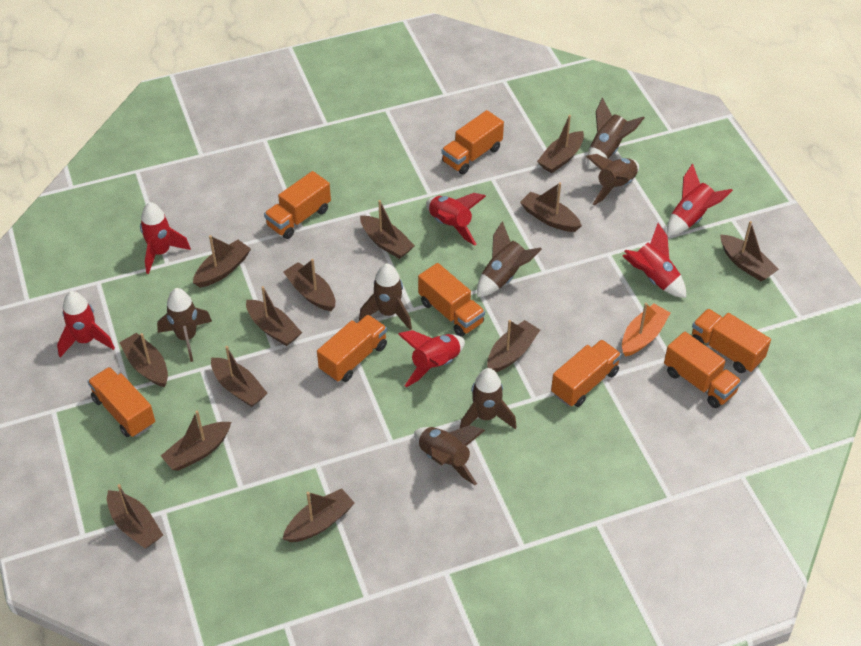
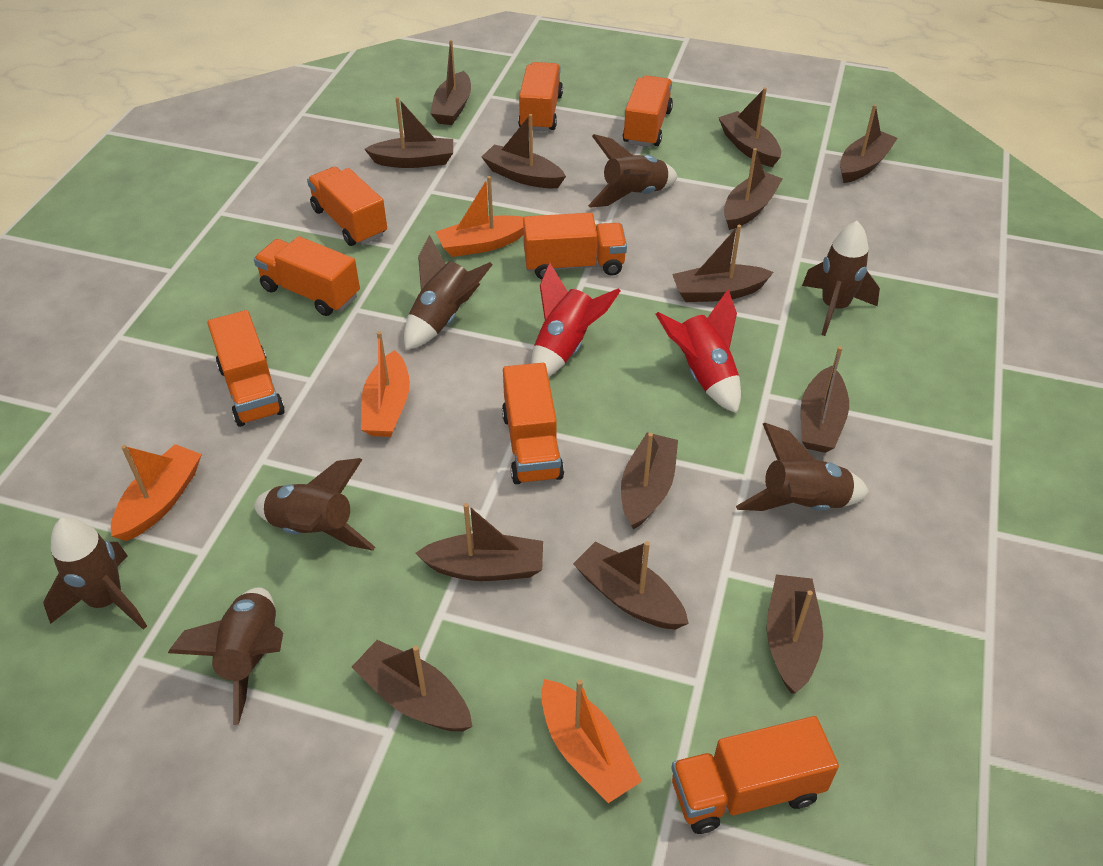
orange boat: [622,303,670,356] = 1 -> [111,444,202,541] [361,331,410,437] [436,176,524,257] [541,679,642,803] = 4
red rocket: [57,291,115,357] [140,202,191,274] [398,330,465,387] [426,193,486,246] [623,223,686,298] [667,164,733,236] = 6 -> [531,262,620,377] [656,289,741,413] = 2

